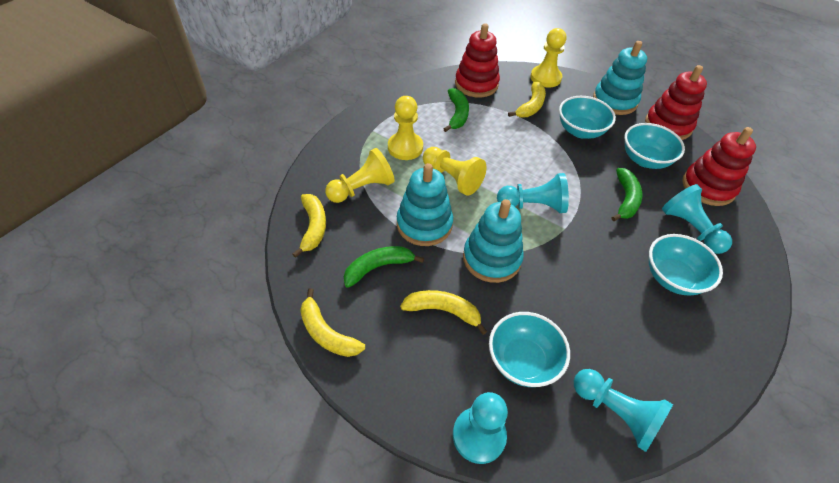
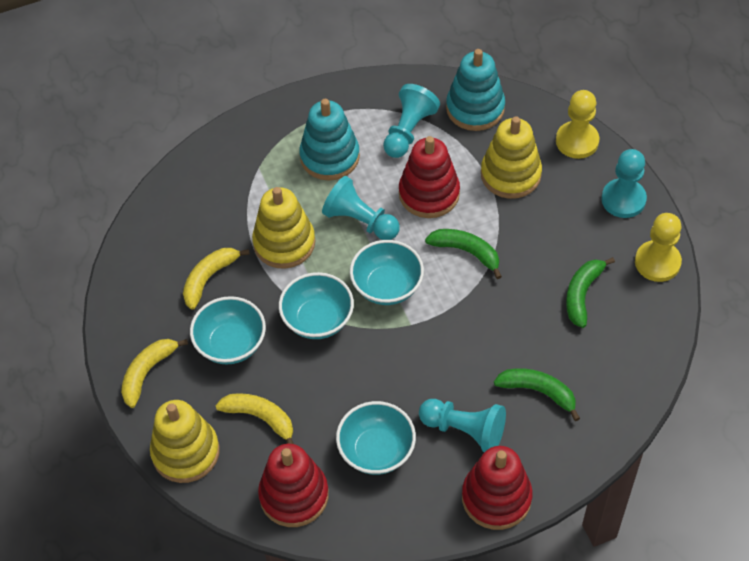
turquoise stacking toy: [397,163,453,246] [463,199,524,283] [593,41,647,115] = 3 -> [299,99,360,180] [446,49,505,131] = 2
yellow banana: [292,194,326,258] [300,288,365,357] [400,290,487,335] [508,82,546,117] = 4 -> [121,339,188,408] [183,248,250,310] [215,393,294,444] = 3
yellow pawn: [325,148,395,203] [388,96,423,160] [423,147,487,196] [530,28,566,88] = 4 -> [556,90,599,159] [635,213,682,282] = 2
yellow stacking toy: none = 0 -> [150,400,220,483] [252,187,315,269] [481,116,542,199] = 3

